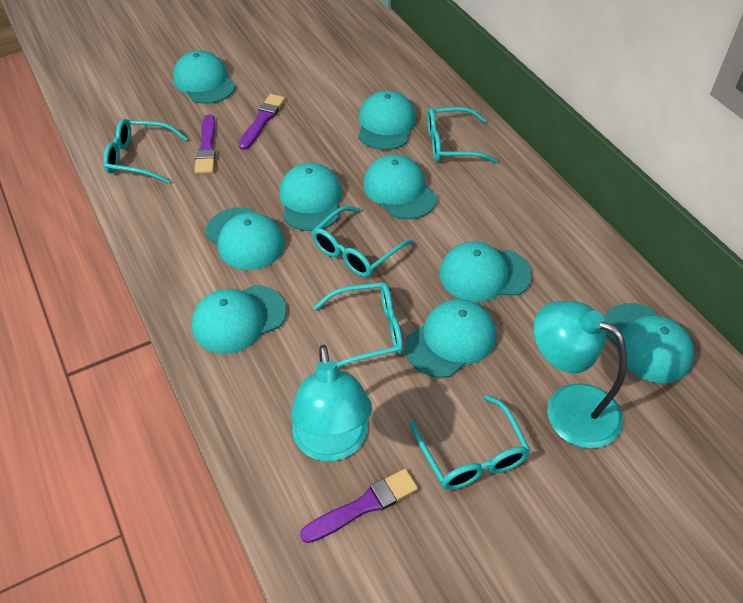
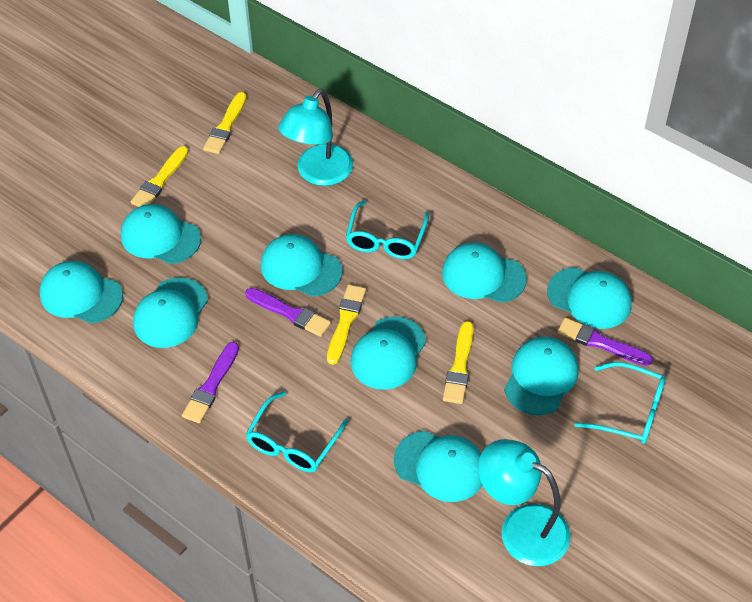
turquoise glasses: [103,119,188,184] [312,206,413,277] [313,282,403,368] [409,395,530,490] [427,107,498,163] = 5 -> [246,391,349,472] [346,200,429,259] [575,362,666,444] = 3
yellow brush: none = 0 -> [131,146,188,207] [203,92,247,154] [327,285,366,365] [443,321,474,404] = 4

